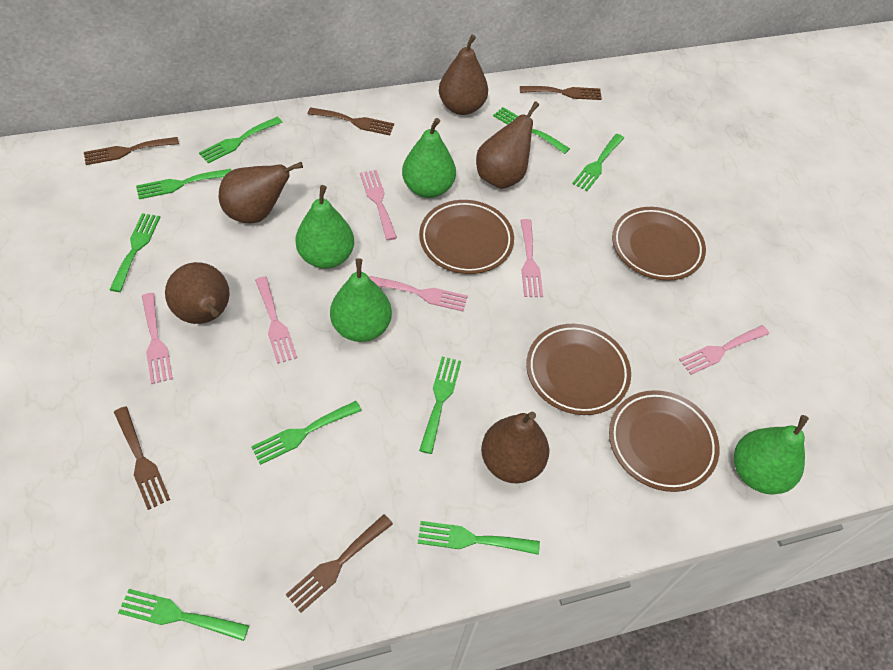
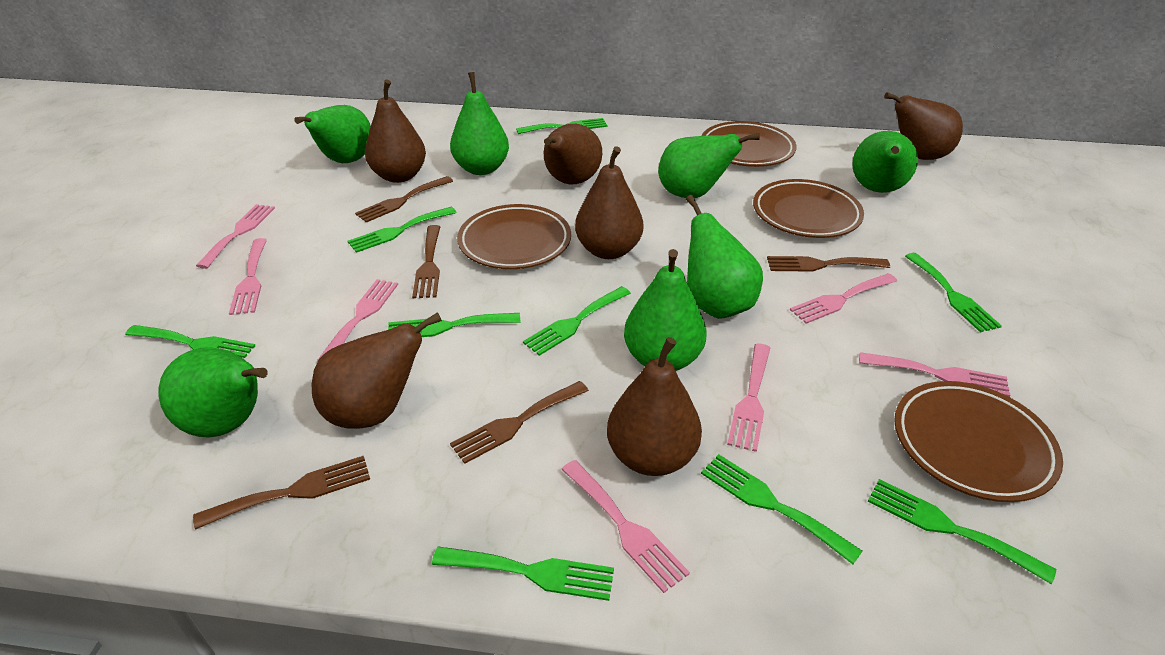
brown pear: [165,262,230,324] [219,162,303,223] [439,35,488,115] [476,101,539,189] [481,412,549,484] = 5 -> [312,312,442,429] [365,79,426,183] [544,124,602,184] [575,146,643,259] [607,337,702,476] [884,92,963,160] = 6
green pear: [295,185,354,269] [330,258,392,342] [402,118,456,198] [734,415,809,495] = 4 -> [159,347,268,438] [294,105,371,163] [450,72,509,175] [624,249,707,371] [658,133,760,198] [686,195,763,319] [852,131,918,193] = 7
pink fork: [142,293,173,384] [255,276,297,364] [360,170,397,240] [369,276,468,311] [520,219,543,297] [679,325,769,375] = 6 -> [196,204,275,269] [229,238,267,315] [317,279,398,361] [561,460,690,593] [727,344,770,452] [790,273,897,324] [859,352,1010,397] = 7

